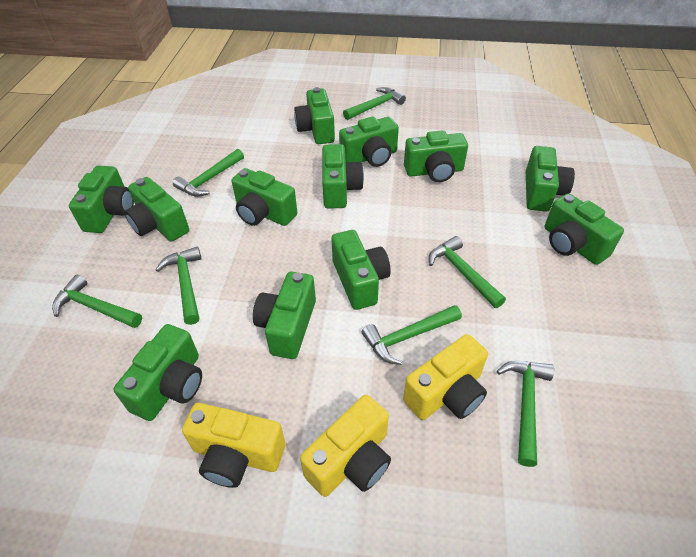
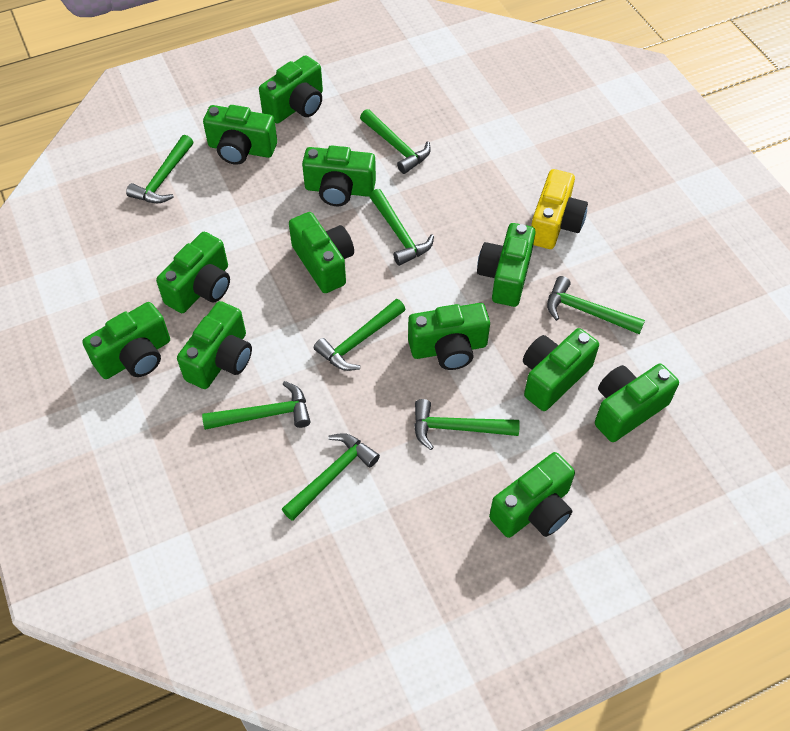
green hammer: [52,275,142,328] [155,247,201,325] [173,149,244,197] [343,87,406,120] [362,305,462,365] [429,236,506,308] [497,361,554,467] = 7 -> [126,135,193,203] [202,381,311,430] [282,433,380,521] [314,299,406,371] [360,109,431,174] [369,189,434,266] [414,399,520,450] [547,276,645,334] = 8
yellow camera: [182,403,286,488] [300,395,391,497] [403,334,488,420] = 3 -> [531,169,588,249] = 1

